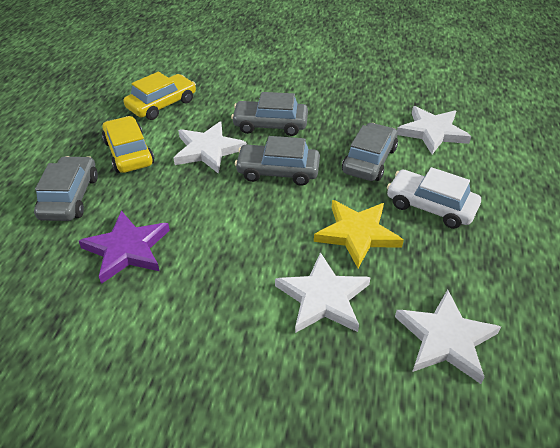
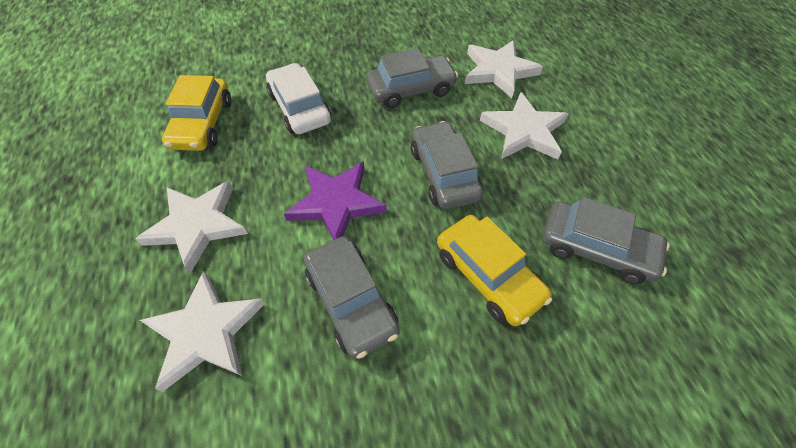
yellow star: [314,200,404,268] = 1 -> none = 0

